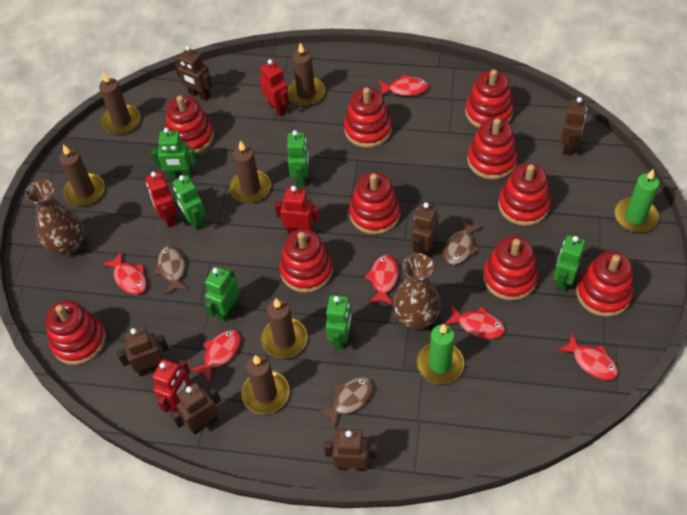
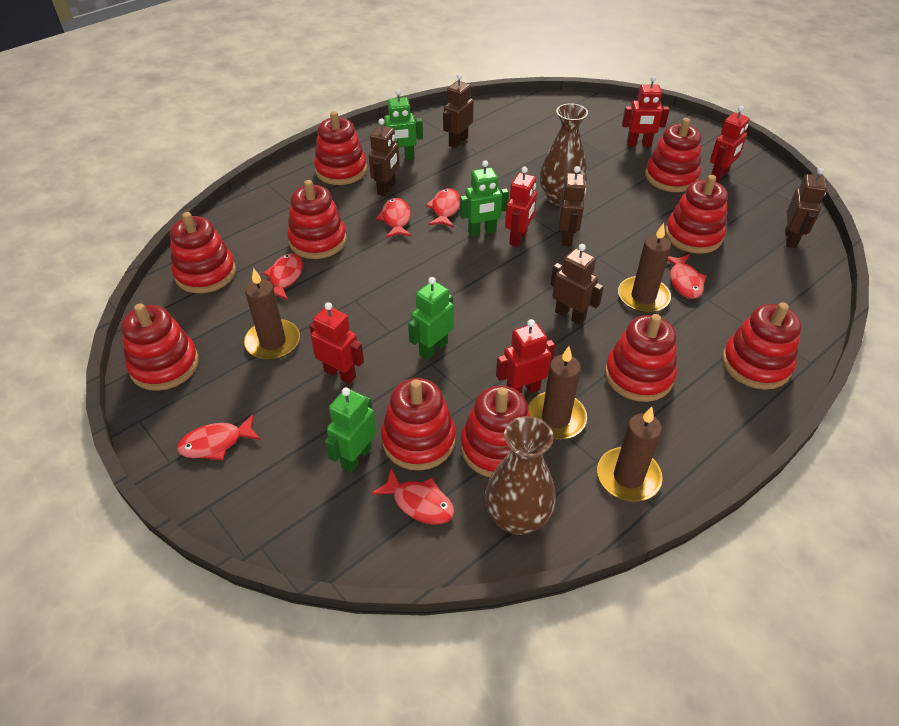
brown candle: [59,144,105,206] [99,72,141,134] [229,141,271,203] [241,355,289,414] [261,298,308,358] [288,43,325,106] = 6 -> [244,268,300,360] [528,346,587,440] [597,407,663,502] [618,223,671,313] = 4
brown fish: [153,246,189,295] [317,377,374,429] [443,218,483,265] = 3 -> none = 0
brown robot: [117,326,169,377] [171,383,221,435] [175,46,213,101] [324,429,377,471] [411,202,439,255] [560,97,587,156] = 6 -> [369,119,400,196] [443,74,474,148] [551,244,604,325] [558,166,586,246] [785,168,827,248] = 5
green candle: [417,324,464,384] [614,169,659,232] = 2 -> none = 0
green robot: [151,128,197,179] [173,175,206,231] [205,266,240,322] [287,130,309,187] [326,295,352,350] [553,235,585,292] = 6 -> [325,387,377,473] [378,89,423,160] [408,277,454,360] [460,160,509,237] = 4
red robot: [146,172,177,228] [152,359,191,413] [260,59,290,117] [275,186,320,234] = 4 -> [309,302,364,384] [496,319,555,394] [505,167,537,247] [622,76,670,147] [710,106,750,182] = 5

